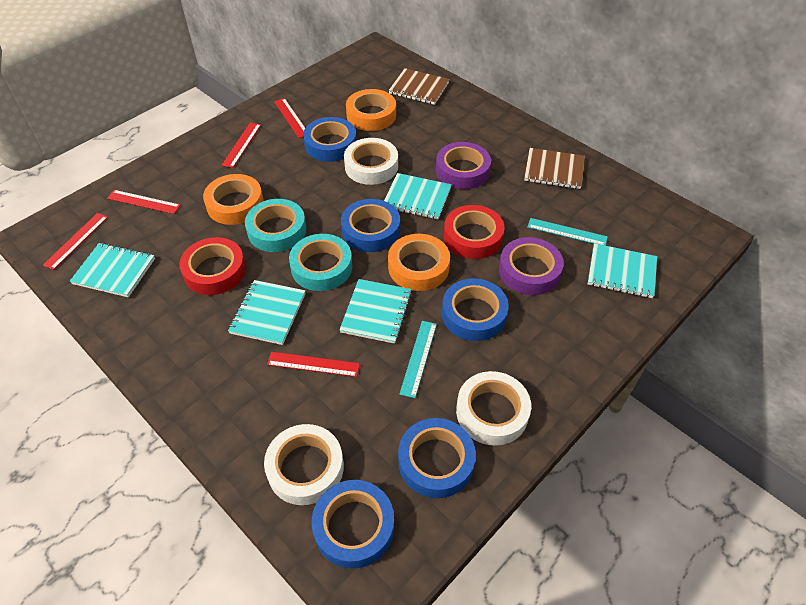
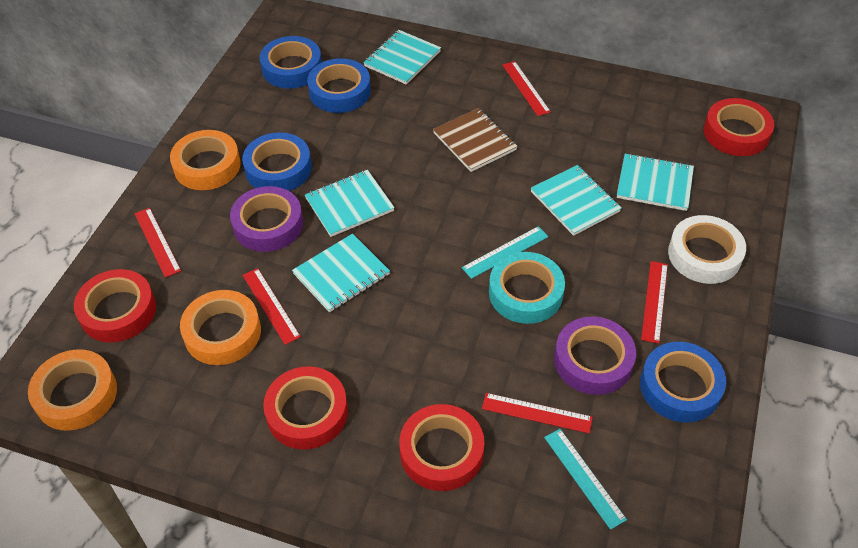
blue tape: [303,117,357,162] [312,480,394,569] [341,199,400,252] [398,418,476,498] [442,278,509,341] = 5 -> [242,132,312,191] [260,36,322,89] [307,59,371,113] [640,342,726,422] = 4
brown notebook: [389,68,450,105] [524,148,585,189] = 2 -> [433,108,518,172] = 1
red tape: [179,237,246,295] [444,205,504,259] = 2 -> [74,269,156,342] [263,366,348,449] [399,404,484,491] [704,98,774,156] = 4
turquoise tape: [245,199,306,252] [289,234,352,291] = 2 -> [489,252,565,324] = 1
white tape: [264,424,344,505] [344,138,398,185] [456,371,531,446] = 3 -> [668,215,746,284] = 1

